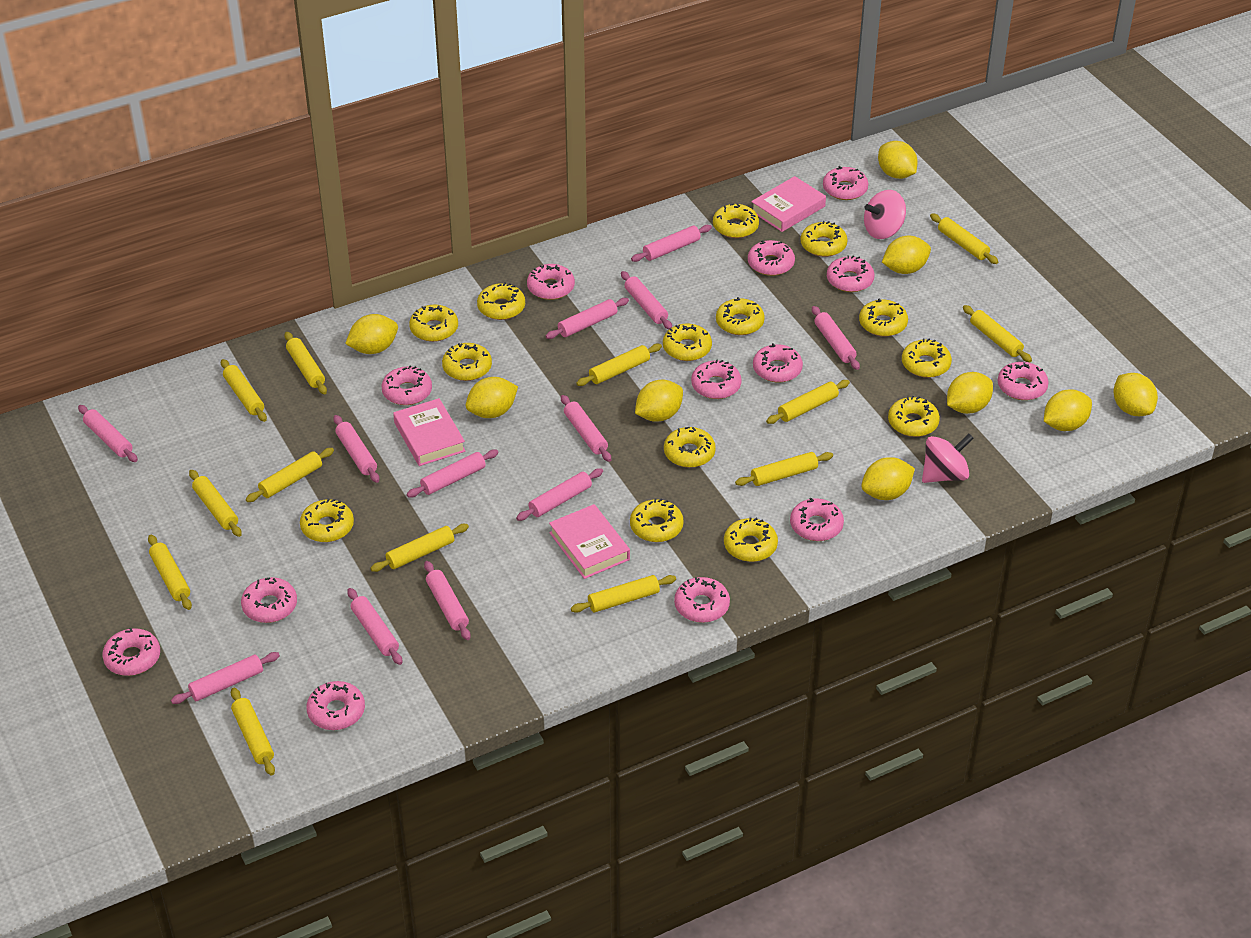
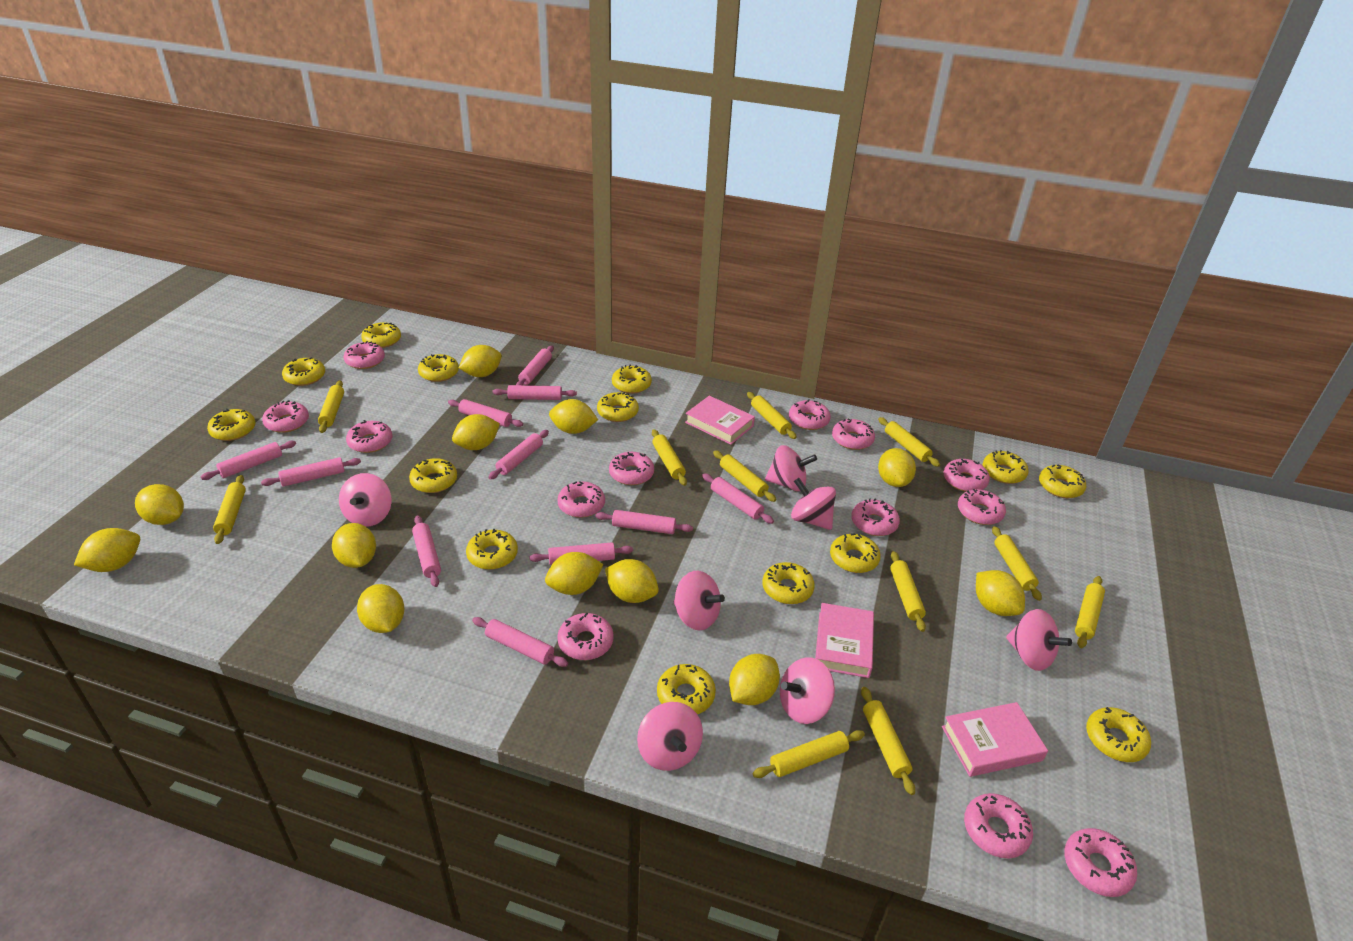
pink rolling pin: [78,405,138,462] [171,652,280,704] [333,415,379,483] [347,588,403,665] [407,450,499,497] [424,561,471,640] [516,468,603,521] [546,298,629,339] [561,395,611,462] [621,271,672,329] [631,225,712,262] [812,306,860,370] = 12 -> [201,441,296,480] [261,457,361,487] [412,515,441,587] [448,399,523,427] [472,617,568,667] [488,430,549,480] [493,385,577,400] [516,346,554,385] [529,542,633,565] [595,510,693,534] [702,473,774,524] = 11
pink spinning top: [864,190,906,239] [922,434,974,483] = 2 -> [339,473,392,527] [637,702,703,771] [674,571,725,630] [765,445,817,491] [780,657,835,724] [791,478,836,530] [1006,609,1072,671] = 7
yellow lemon: [345,314,398,354] [466,377,518,418] [635,380,683,422] [861,457,915,500] [878,141,918,179] [882,235,931,274] [947,372,993,414] [1044,389,1092,431] [1113,373,1158,416] = 9 -> [74,528,140,572] [135,484,184,525] [332,523,376,568] [357,584,404,633] [452,414,500,450] [459,345,502,377] [545,552,603,595] [549,399,598,434] [605,559,659,603] [729,654,780,705] [878,448,916,487] [976,570,1025,616] = 12
yellow rolling pin: [148,535,192,610] [189,470,242,537] [221,359,267,422] [231,688,275,776] [246,448,334,502] [284,332,327,394] [370,524,469,572] [571,575,676,613] [576,344,662,386] [735,452,833,486] [766,380,850,424] [930,213,998,264] [963,305,1032,362] = 13 -> [213,475,246,544] [318,380,344,433] [652,429,687,486] [713,450,776,502] [747,392,797,439] [753,730,865,778] [861,687,915,795] [878,417,940,467] [890,551,926,632] [992,526,1042,601] [1075,576,1105,648] = 11

